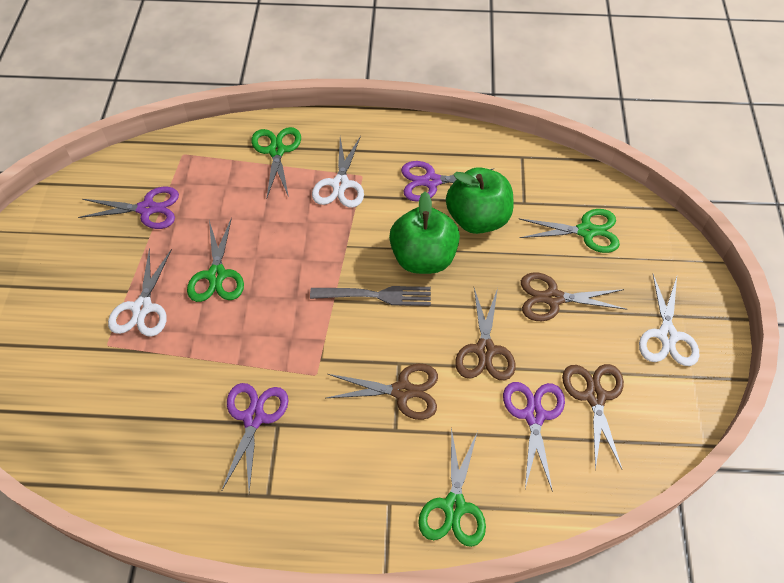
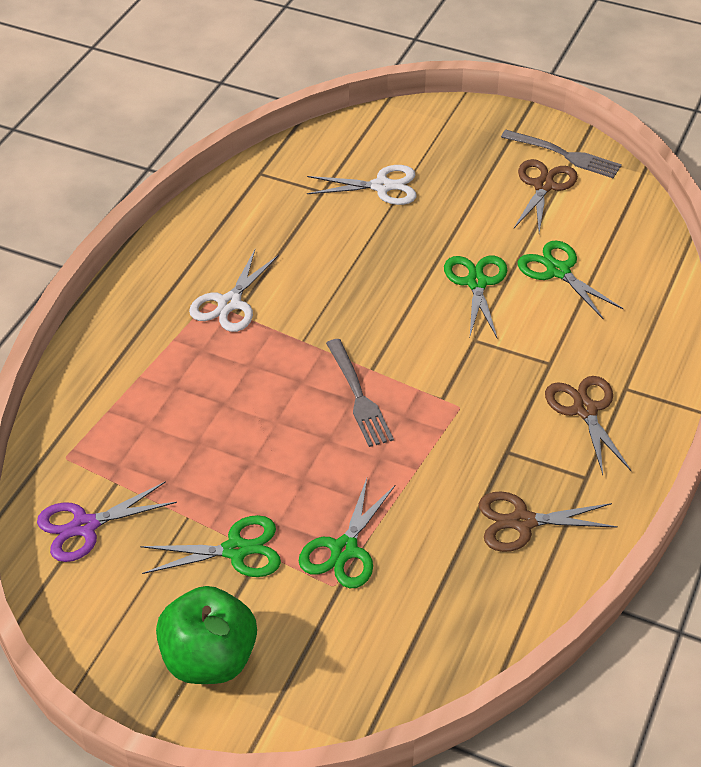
brown scissors: [326,364,438,420] [455,288,515,380] [521,273,627,321] [562,364,624,470] = 4 -> [479,491,618,552] [514,159,578,233] [545,376,632,475] = 3
green apple: [389,192,460,274] [446,167,513,234] = 2 -> [156,586,257,684] = 1
grey fork: [310,286,431,306] = 1 -> [326,339,394,447] [501,130,622,178] = 2
purple scissors: [78,187,179,229] [222,383,289,492] [401,161,493,202] [503,382,565,492] = 4 -> [37,481,177,562] = 1
white scissors: [108,248,172,337] [312,136,364,208] [639,274,699,366] = 3 -> [189,250,279,332] [307,165,417,205] = 2

